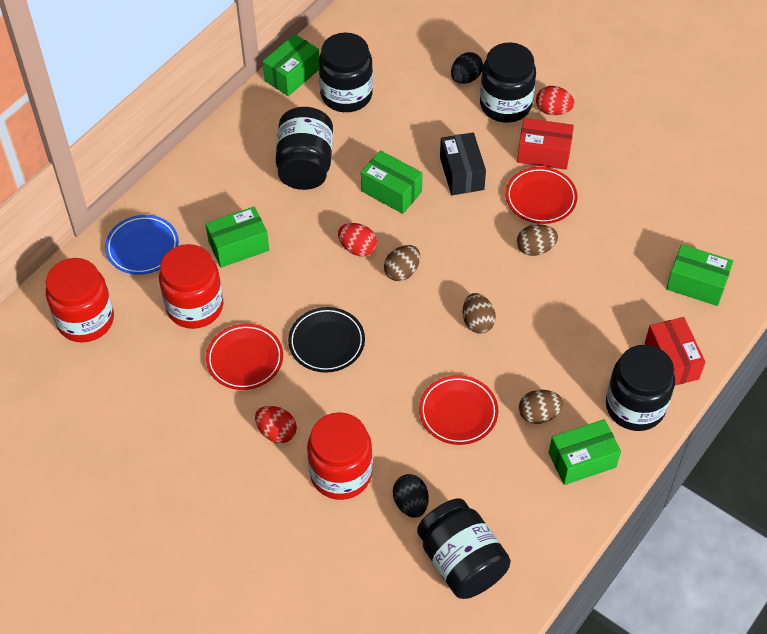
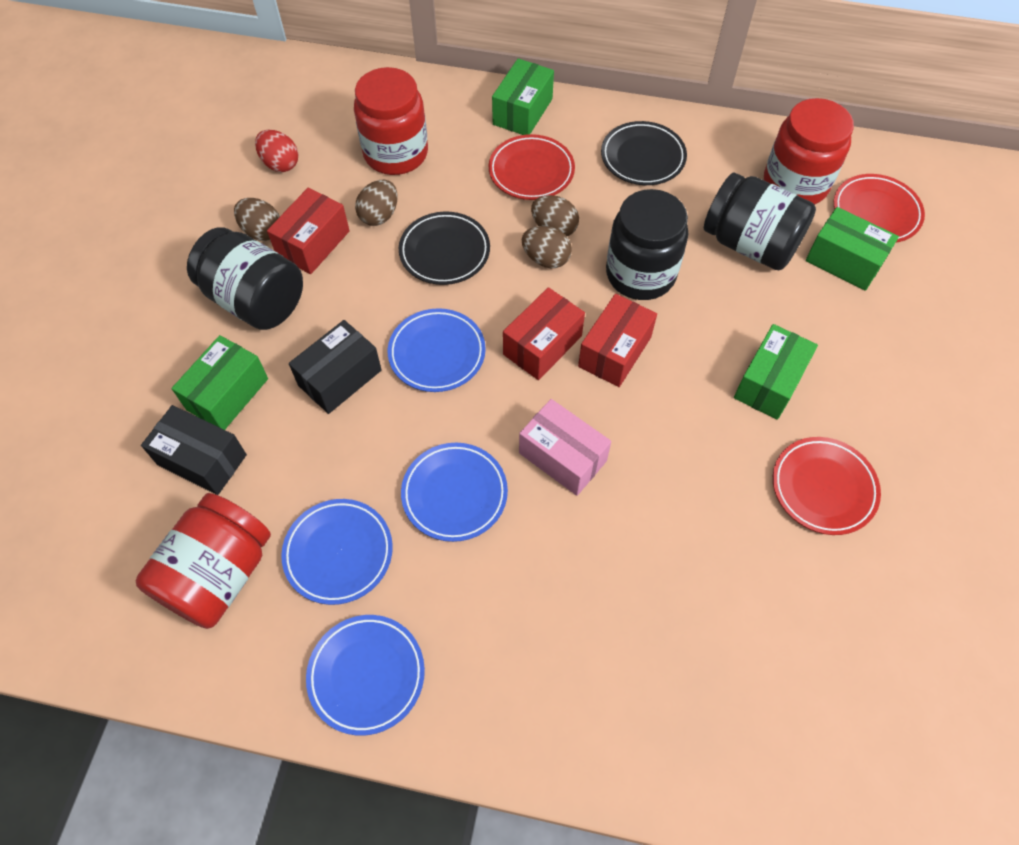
black box: [440,132,486,195] = 1 -> [141,405,247,495] [289,320,382,414] = 2
black egg: [393,474,429,518] [451,52,483,84] = 2 -> none = 0
black jar: [275,107,333,190] [319,33,373,112] [417,498,511,599] [480,42,536,123] [606,345,675,431] = 5 -> [187,227,303,330] [606,189,688,300] [704,173,816,270] = 3
black plate: [288,307,365,373] = 1 -> [399,211,490,285] [601,121,687,185] = 2
blue plate: [105,215,179,275] = 1 -> [281,499,393,605] [306,615,425,736] [388,308,486,392] [401,443,508,542] = 4
green box: [205,206,269,268] [263,34,319,96] [361,150,423,214] [549,419,621,485] [666,244,733,306] = 5 -> [171,335,268,430] [492,58,554,135] [734,324,818,420] [806,207,899,291] = 4
pink box: none = 0 -> [519,399,611,496] = 1
red box: [517,118,574,170] [645,317,705,385] = 2 -> [267,187,350,274] [503,287,585,380] [578,294,657,387] = 3
red egg: [255,406,297,443] [338,223,377,256] [536,86,574,115] = 3 -> [255,130,298,172] = 1

